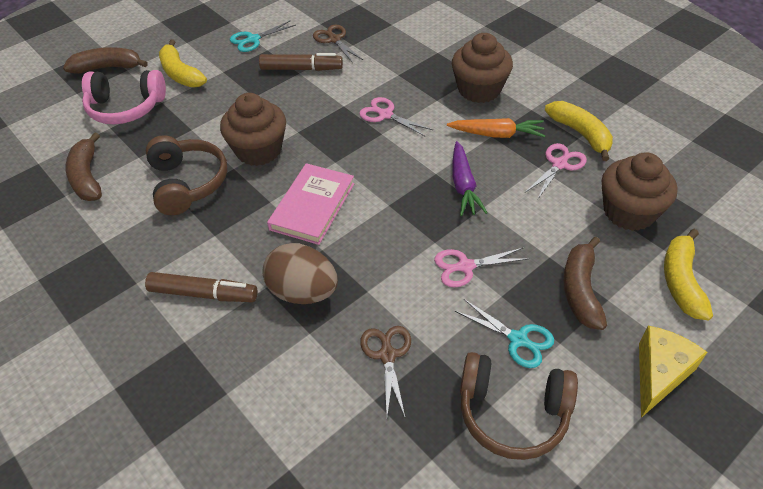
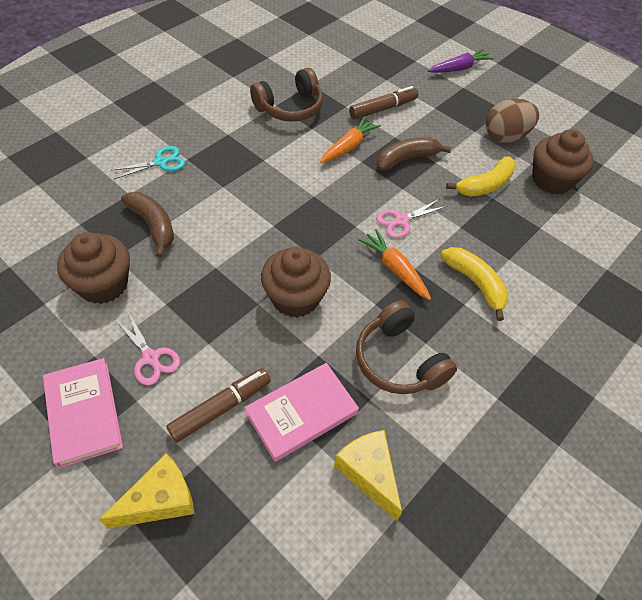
brown banana: [63,47,148,74] [66,132,102,201] [563,237,607,330] = 3 -> [121,192,174,258] [377,137,451,171] = 2
brown scissors: [313,25,363,63] [360,326,411,419] = 2 -> none = 0
orange carrot: [447,118,545,138] = 1 -> [320,116,381,163] [358,229,431,300] = 2
pink book: [267,163,354,245] = 1 -> [43,358,123,468] [244,363,359,462] = 2
pink headphones: [82,70,166,124] = 1 -> none = 0
pink scissors: [359,97,433,137] [434,247,528,287] [526,143,587,199] = 3 -> [116,312,180,385] [376,199,447,238] = 2
turquoise scissors: [230,21,296,52] [455,299,554,368] = 2 -> [110,146,185,179] = 1
yellow banana: [159,40,207,87] [545,101,613,161] [664,229,713,320] = 3 -> [441,247,508,321] [446,156,516,197] = 2
yellow cheese: [639,326,707,418] = 1 -> [99,453,194,529] [334,430,402,521] = 2

